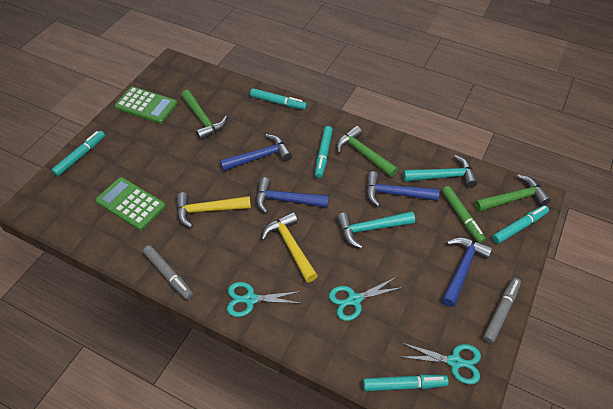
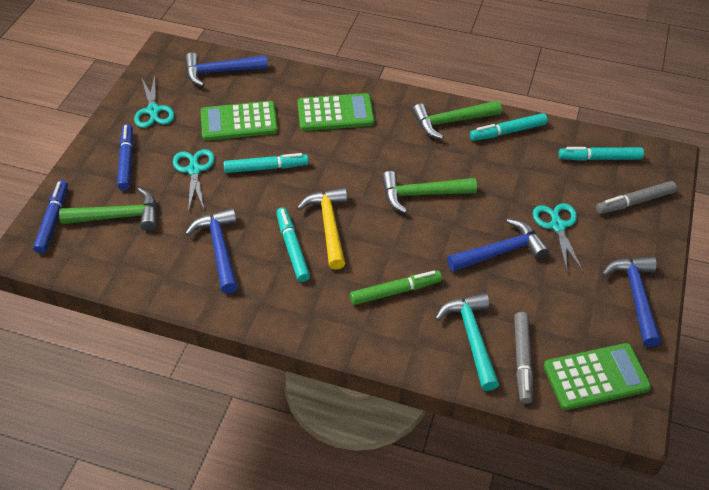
blue marker: none = 0 -> [33,180,68,254] [117,124,133,190] = 2
green calculator: [96,177,166,230] [115,87,178,124] = 2 -> [201,101,278,141] [298,93,375,131] [543,343,651,410] = 3
turquoise hammer: [337,211,415,249] [403,155,478,188] = 2 -> [435,293,499,391] = 1
turquoise marker: [52,130,105,176] [250,88,307,110] [315,126,333,178] [363,375,449,391] [492,205,549,244] = 5 -> [223,153,309,173] [276,207,310,282] [470,113,548,141] [558,147,644,161] = 4
yellow hammer: [176,192,251,228] [261,212,318,282] = 2 -> [297,187,348,270] = 1

